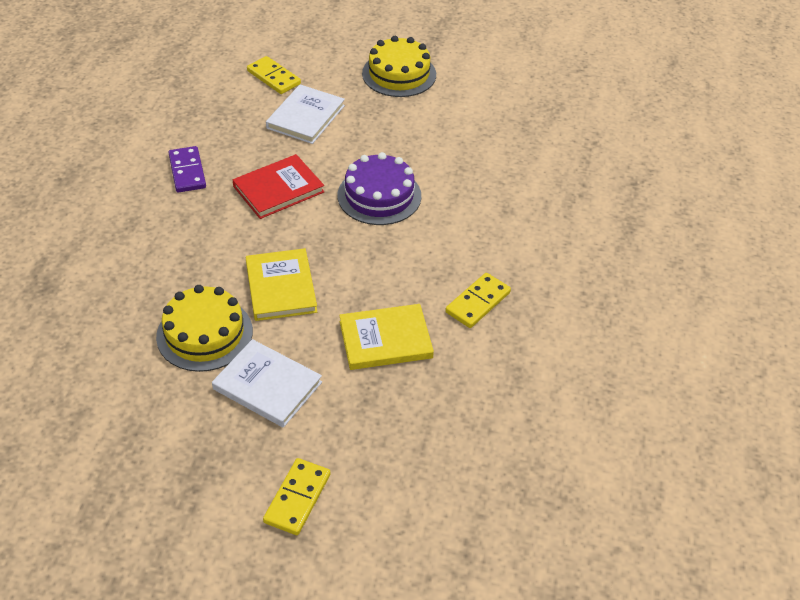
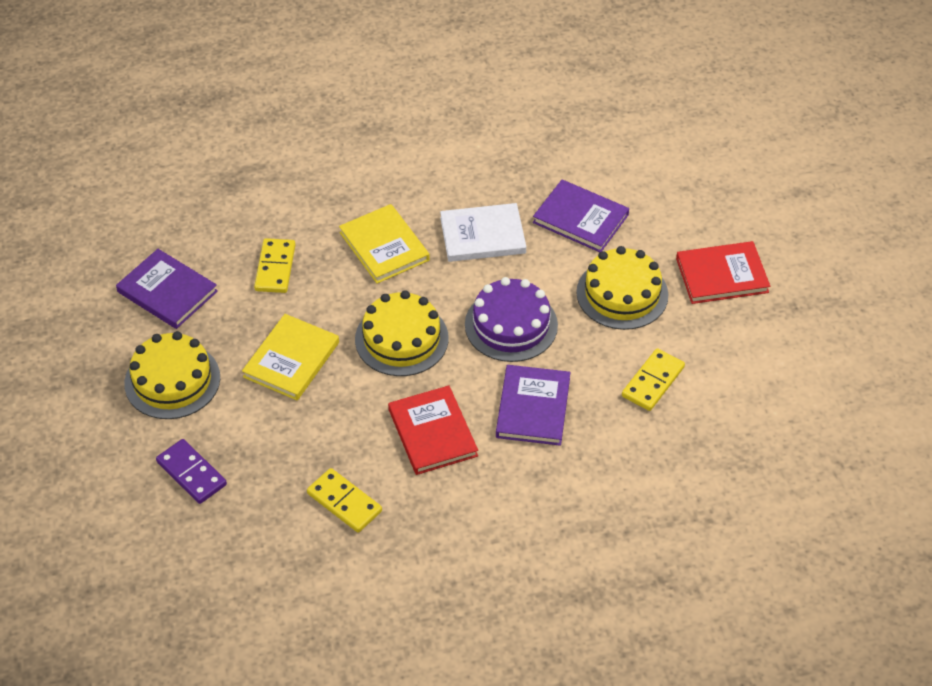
purple book: none = 0 -> [116,249,218,329] [496,365,570,446] [533,180,629,252] = 3
red book: [233,154,324,219] = 1 -> [388,386,478,475] [676,241,770,304] = 2
white book: [212,339,322,428] [266,85,345,144] = 2 -> [440,203,526,262] = 1
yellow cake: [156,285,253,372] [362,36,436,97] = 2 -> [124,331,220,419] [355,290,449,376] [576,246,668,330] = 3

